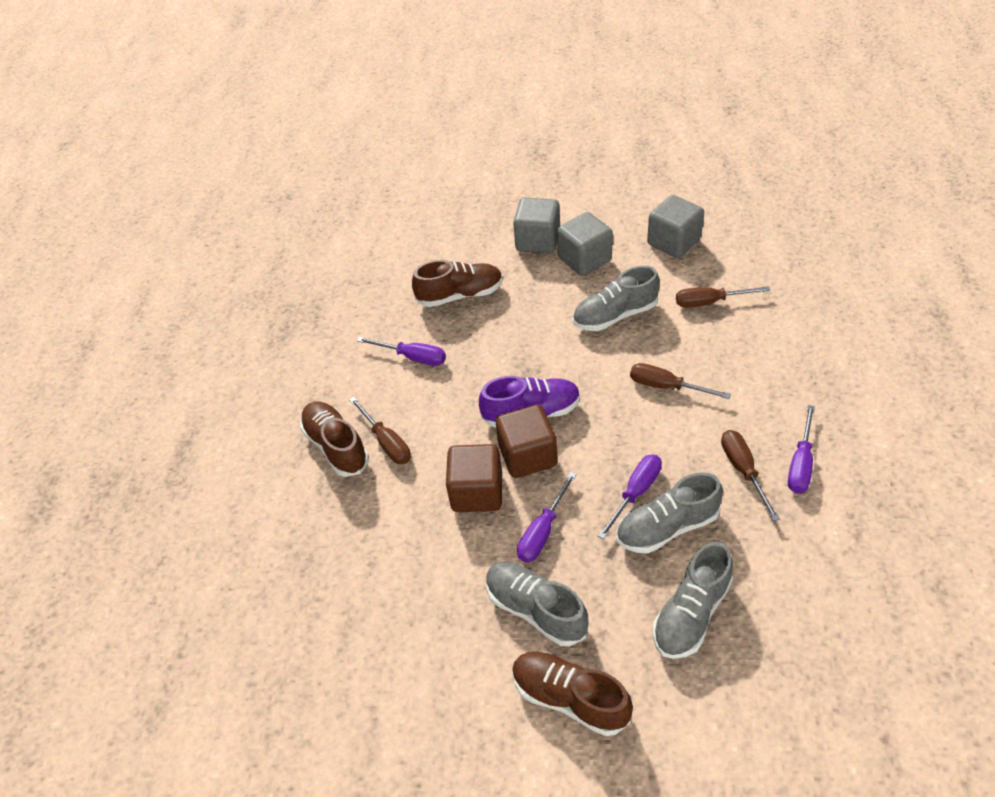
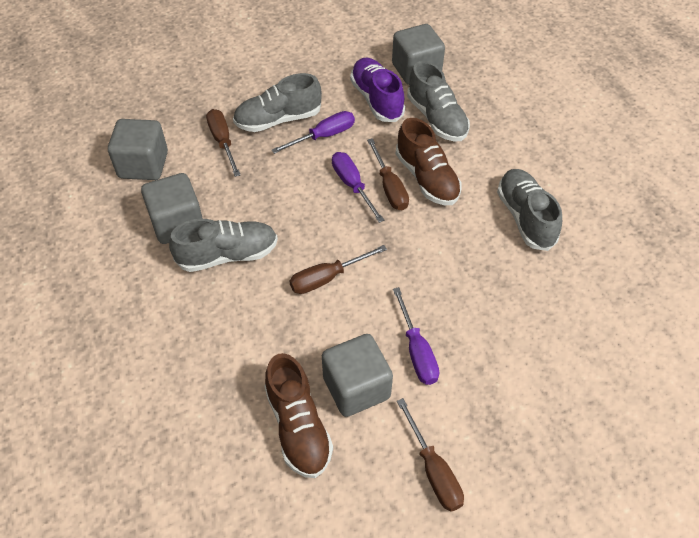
brown cube: [446,444,502,512] [496,404,557,478] = 2 -> none = 0
brown shoe: [300,402,369,477] [412,260,503,307] [512,651,633,736] = 3 -> [264,353,333,478] [396,118,461,205] = 2
grey cube: [513,197,560,254] [557,212,613,276] [647,195,704,258] = 3 -> [108,119,168,180] [141,173,203,244] [322,334,393,417] [392,24,445,85] = 4
purple screwdriver: [357,337,446,366] [517,472,577,563] [598,454,662,540] [788,405,815,493] = 4 -> [272,111,355,154] [332,152,384,223] [393,287,439,385] = 3

